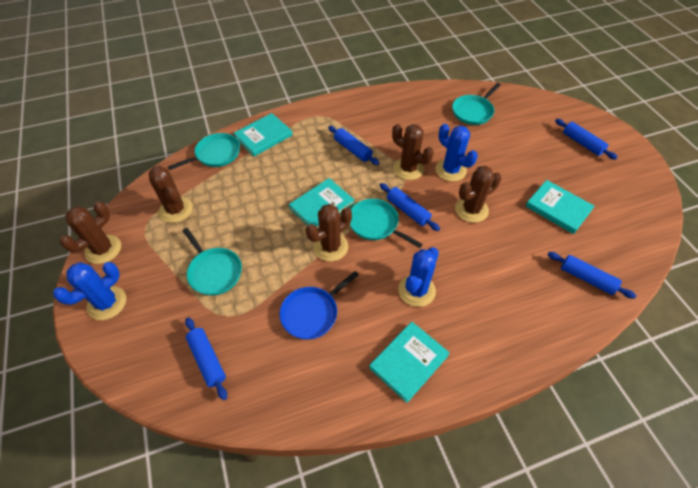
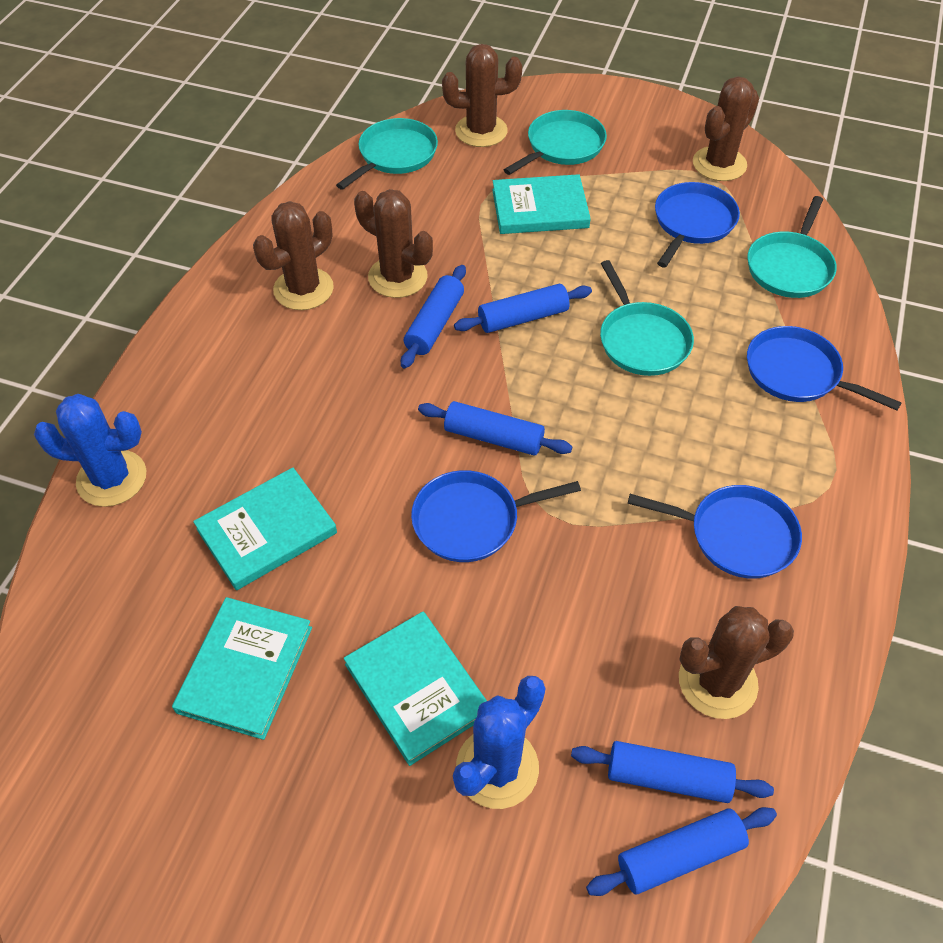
blue cactus: [53,262,126,320] [398,247,439,307] [436,124,478,182] = 3 -> [34,394,147,507] [453,676,546,809] = 2
blue pan: [280,271,359,340] = 1 -> [411,470,581,562] [628,485,802,579] [655,182,740,268] [747,326,902,410] = 4

